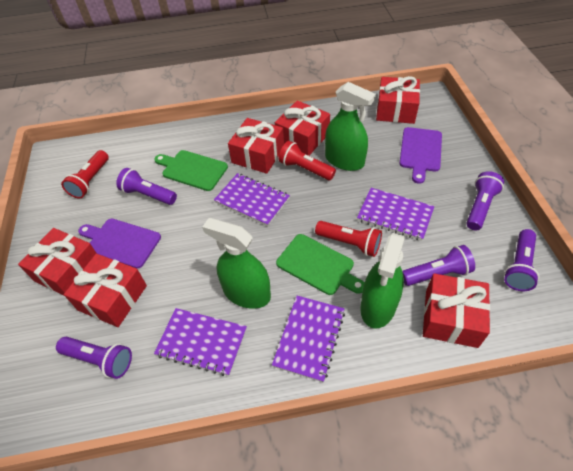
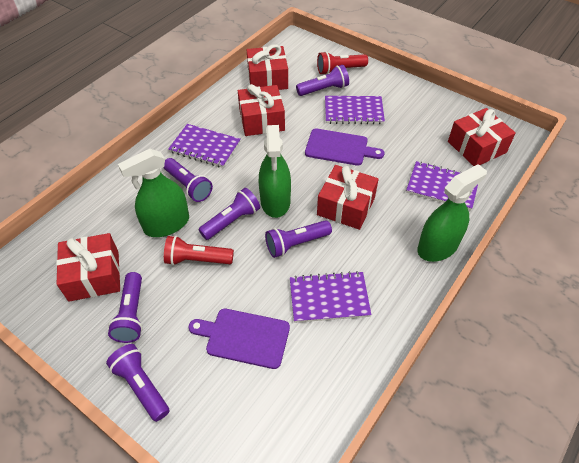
green cutting board: [154,150,228,191] [276,234,365,295] = 2 -> none = 0
purple flashlight: [56,337,132,379] [116,168,177,205] [402,245,475,286] [466,171,504,231] [504,229,539,291] = 5 -> [106,344,169,422] [108,272,143,343] [163,158,213,202] [198,188,260,240] [265,220,332,258] [296,65,349,96] = 6
red flashlight: [61,150,109,199] [278,141,336,180] [315,221,382,257] = 3 -> [164,236,234,266] [317,51,368,75] = 2
red gift: [18,228,97,295] [64,254,147,327] [228,118,284,174] [275,101,330,155] [376,76,420,124] [423,273,490,348] = 6 -> [56,233,120,302] [238,84,285,136] [247,44,288,90] [317,165,378,230] [448,108,515,166] = 5

